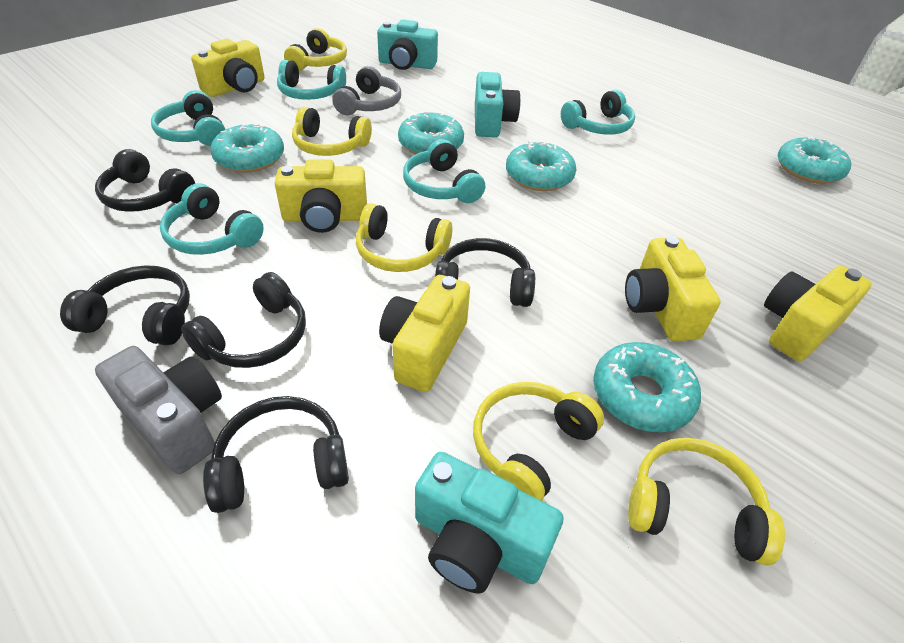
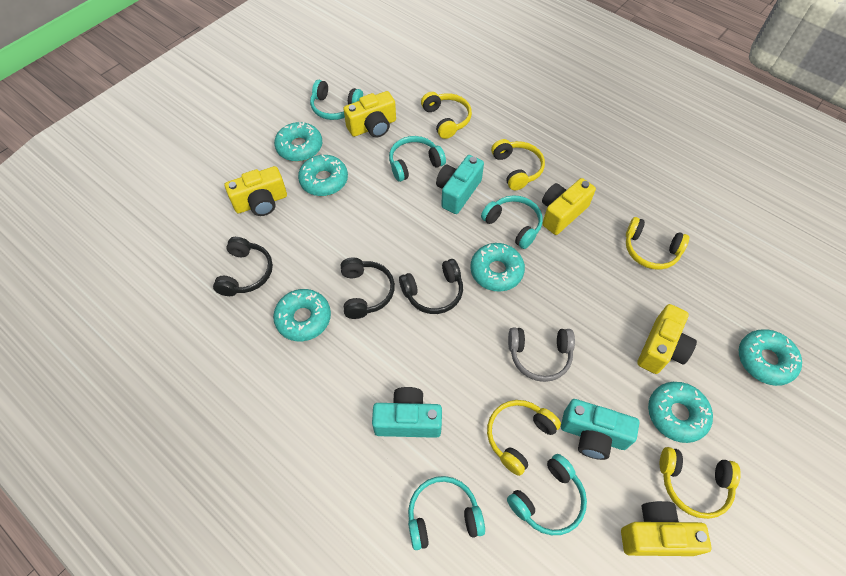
black headphones: [60,265,190,346] [95,149,195,212] [181,272,306,368] [203,396,349,513] [435,238,535,307] = 5 -> [213,237,273,296] [341,258,395,319] [399,259,463,314] = 3
grey camera: [95,346,222,474] = 1 -> none = 0
turquoise donut: [210,123,284,173] [398,112,464,154] [506,141,577,191] [593,342,701,432] [778,136,851,184] = 5 -> [273,289,331,341] [274,122,322,162] [298,155,348,196] [470,243,525,292] [648,382,713,443] [739,329,802,386] = 6

